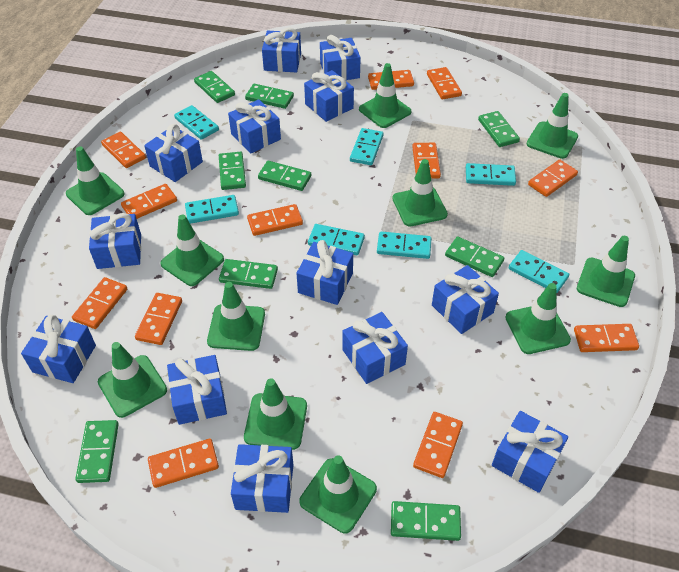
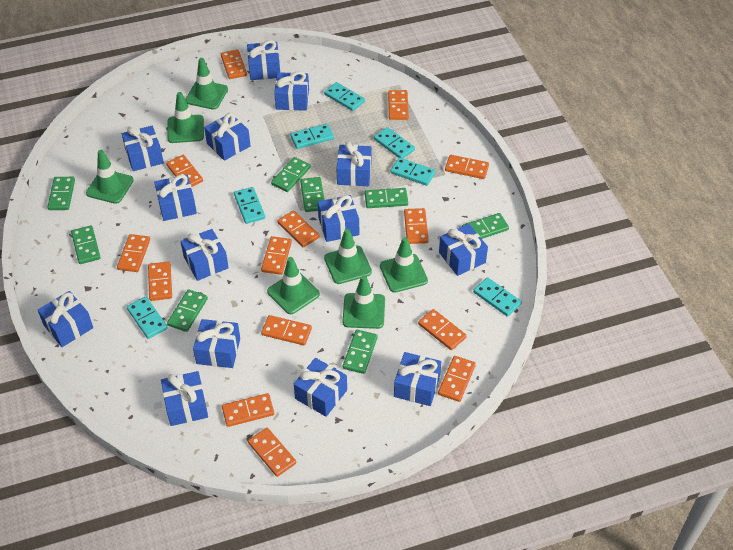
blue gift: [21,315,96,383] [89,213,141,269] [144,124,203,182] [167,355,227,425] [228,99,281,153] [231,444,294,513] [262,28,301,73] [297,240,353,305] [304,70,354,122] [320,35,361,81] [342,312,408,384] [432,265,499,334] [492,411,568,493] = 13 -> [38,291,93,347] [122,126,164,171] [154,175,197,221] [161,371,208,426] [180,229,229,281] [193,319,240,368] [204,113,251,161] [247,40,280,80] [274,71,309,111] [294,358,347,417] [318,195,359,242] [336,141,371,186] [394,352,441,406] [439,224,488,276] = 14
green domino: [75,420,119,483] [194,71,235,103] [219,152,246,190] [219,259,278,289] [245,84,294,109] [258,161,311,191] [391,501,461,541] [445,236,504,277] [478,111,520,147] = 9 -> [47,177,75,210] [71,225,101,264] [167,289,208,332] [271,157,311,192] [300,177,324,212] [343,330,378,374] [365,188,408,208] [462,213,509,239] = 8
green traffic cone: [66,146,125,215] [98,342,167,418] [160,215,224,286] [207,282,265,351] [244,378,307,450] [299,455,377,533] [359,63,411,128] [392,159,448,227] [505,283,571,354] [527,93,578,159] [577,236,635,307] = 11 -> [86,150,134,204] [167,92,204,143] [185,58,228,110] [267,257,320,314] [324,229,372,284] [343,275,385,329] [380,237,428,293] = 7
orange domino: [72,277,127,329] [101,132,146,168] [121,184,177,219] [135,293,182,345] [148,439,219,488] [247,204,303,236] [368,70,414,90] [412,143,441,179] [413,412,463,478] [427,67,462,99] [528,160,578,197] [574,324,639,352] = 12 -> [117,234,150,272] [148,261,172,301] [166,155,203,187] [221,49,247,79] [222,393,274,427] [248,428,296,477] [261,236,292,275] [261,315,312,345] [277,210,320,247] [388,90,409,120] [404,208,429,244] [418,309,467,350] [438,356,476,402] [445,155,489,179] = 14

